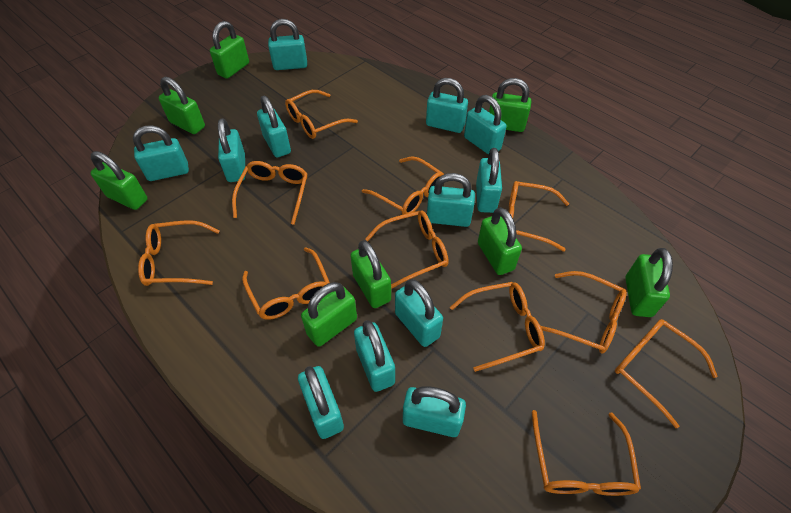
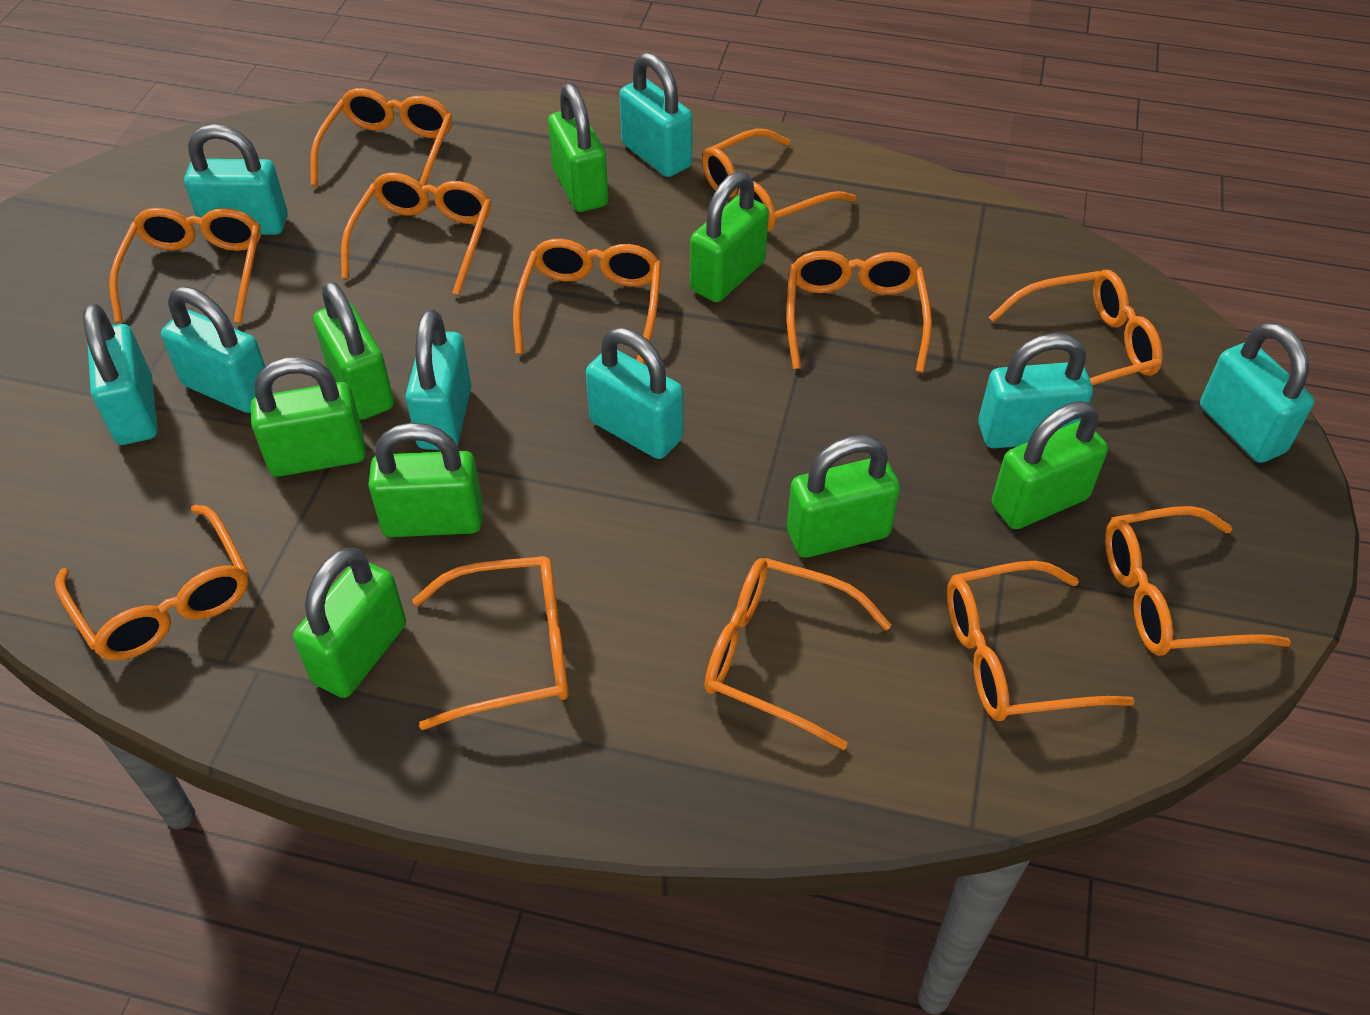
orange glasses: [138,220,220,286] [232,161,308,225] [242,247,330,320] [285,90,358,139] [362,156,444,215] [365,210,448,289] [450,282,545,372] [508,181,569,252] [532,410,641,496] [541,271,627,353] [615,319,718,428] = 11 -> [55,505,249,660] [109,208,261,323] [310,88,452,186] [341,173,491,296] [412,556,569,730] [513,239,662,364] [702,129,856,232] [704,558,891,750] [787,250,932,372] [947,561,1135,721] [989,270,1163,385] [1105,506,1291,656] = 12
turquoise padlock: [133,125,189,181] [218,118,245,182] [257,96,291,158] [268,19,307,70] [298,366,344,439] [354,320,395,392] [395,279,443,347] [403,386,466,437] [426,78,468,133] [427,173,475,227] [464,95,506,155] [476,148,502,213] = 12 -> [83,304,158,445] [161,286,272,413] [184,124,288,235] [405,309,471,450] [586,328,683,459] [619,52,693,177] [978,333,1093,448] [1200,322,1314,463] = 8

